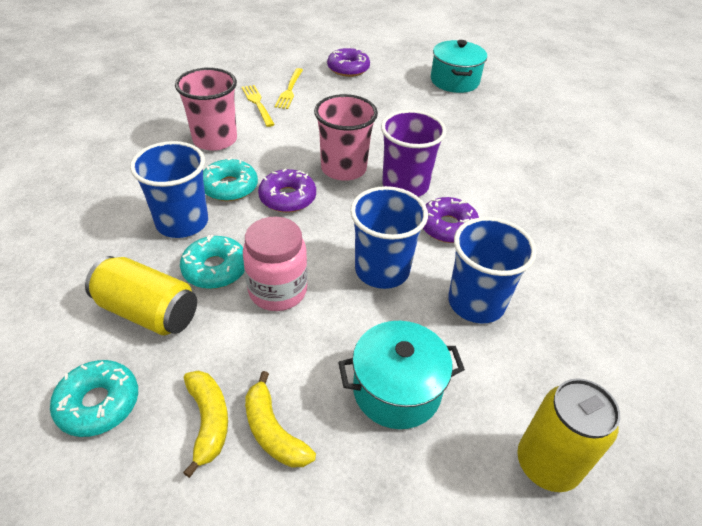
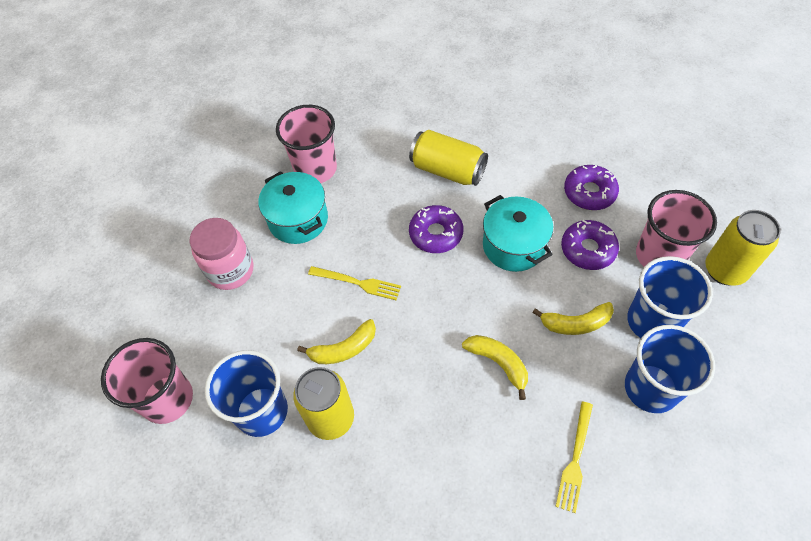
pink cup: [175,67,237,151] [314,94,378,181] = 2 -> [101,338,193,424] [276,105,337,183] [636,190,717,267] = 3
purple cup: [381,110,446,197] = 1 -> none = 0
turquoise donut: [50,360,138,437] [180,235,245,289] [203,158,258,201] = 3 -> none = 0
yellow banana: [183,371,228,478] [245,371,316,468] = 2 -> [297,319,376,364] [462,335,528,400] [532,302,614,335] = 3
yellow can: [85,256,197,335] [517,378,620,492] = 2 -> [293,367,354,440] [409,130,488,186] [705,210,781,286] = 3

